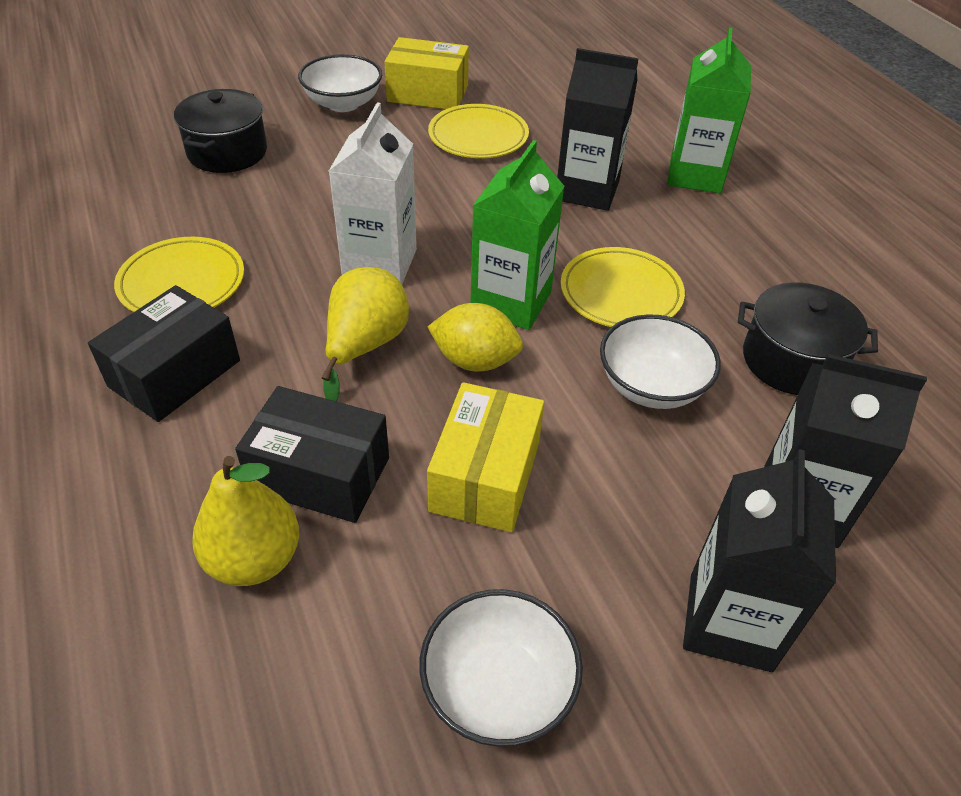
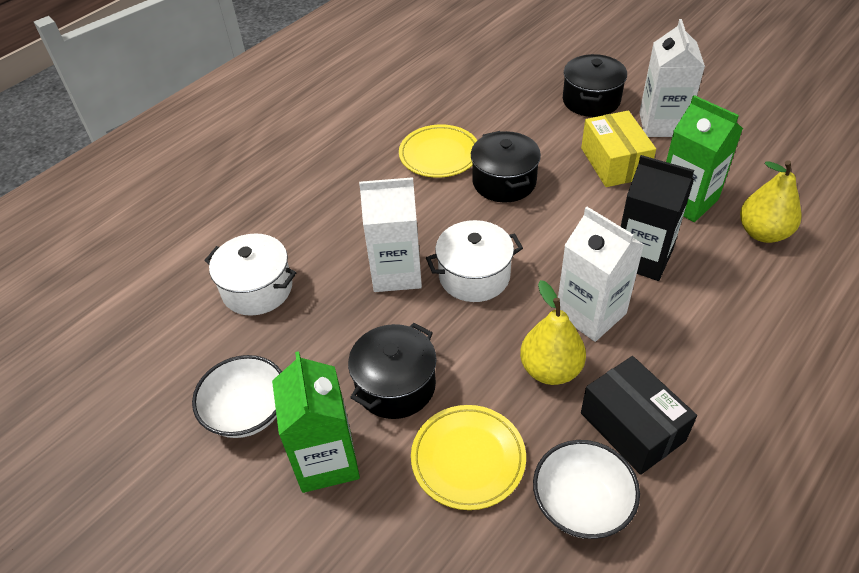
black box: [88,285,240,422] [235,386,389,523] = 2 -> [581,356,697,475] = 1
black carton: [557,48,639,211] [683,449,836,672] [764,354,927,548] = 3 -> [621,155,694,281] = 1
black pot: [174,89,267,173] [738,282,878,395] = 2 -> [348,323,437,419] [471,131,541,202] [563,54,627,117] = 3
white bowl: [298,54,382,112] [419,589,583,747] [600,314,721,409] = 3 -> [192,355,282,438] [533,440,640,539] = 2
white carton: [329,103,417,284] = 1 -> [359,177,422,292] [558,207,644,342] [639,19,705,137] = 3
white pot: none = 0 -> [204,234,296,316] [426,220,523,302] = 2
yellow box: [384,37,469,109] [427,382,544,532] = 2 -> [581,111,656,187] = 1
yellow lemon: [428,303,523,371] = 1 -> none = 0
yellow plate: [114,237,244,312] [428,104,529,158] [561,247,685,327] = 3 -> [399,124,477,178] [411,405,526,510] = 2

